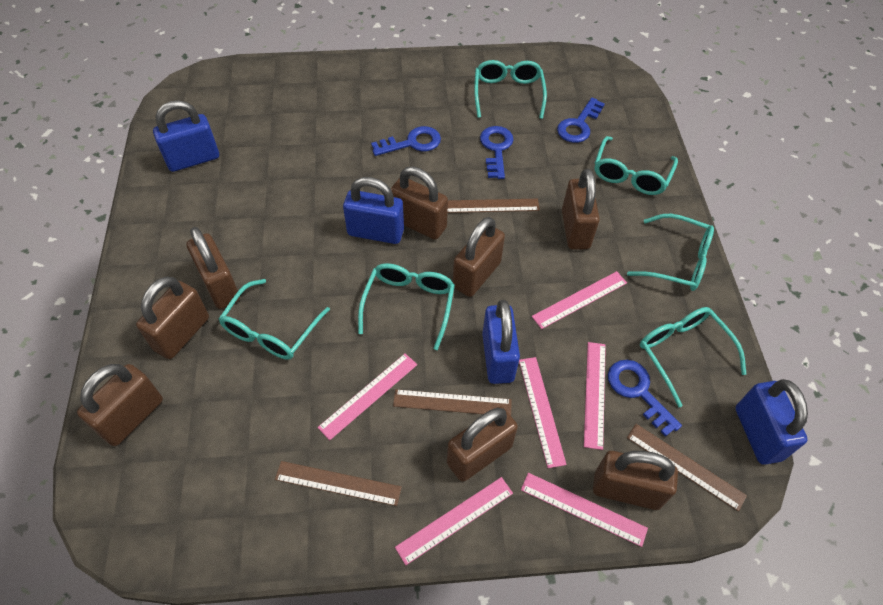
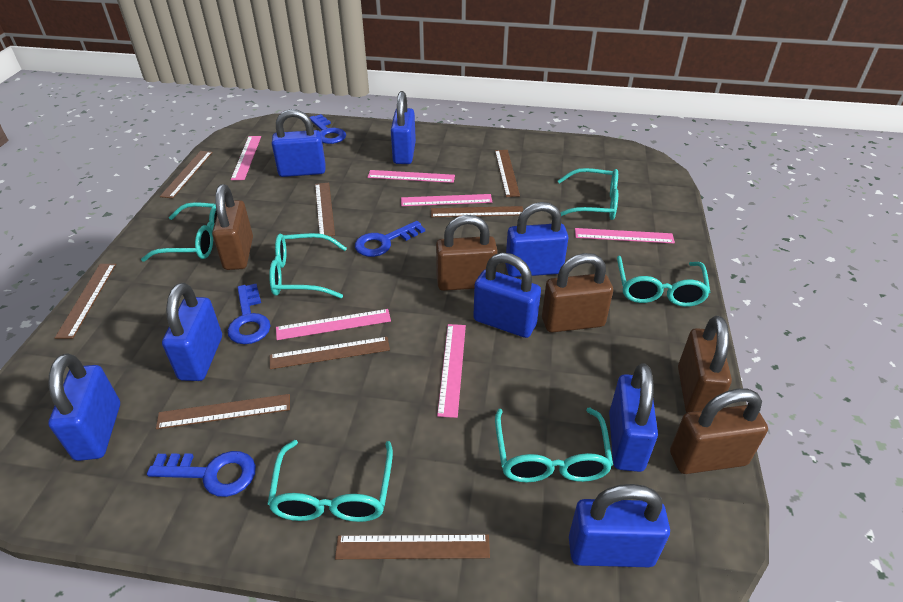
blue padlock: [153,100,219,172] [343,177,404,244] [482,300,520,384] [735,379,808,465] = 4 -> [48,353,120,461] [162,283,222,381] [272,109,326,177] [391,91,416,164] [473,253,541,338] [505,202,569,277] [569,484,670,567] [609,363,658,472] = 8
brown padlock: [77,364,163,446] [136,276,209,359] [186,227,240,309] [391,166,448,240] [447,407,518,482] [453,217,505,297] [562,169,600,250] [593,451,678,510] = 8 -> [212,184,253,270] [436,215,498,291] [542,253,613,333] [670,388,768,474] [678,316,732,413] = 5
brown ruler: [275,461,402,506] [393,389,512,416] [448,199,540,213] [627,424,747,512] = 4 -> [55,264,116,339] [156,394,290,429] [160,151,213,198] [270,337,390,369] [315,183,335,236] [335,534,490,559] [431,206,523,217] [495,150,520,197] = 8

